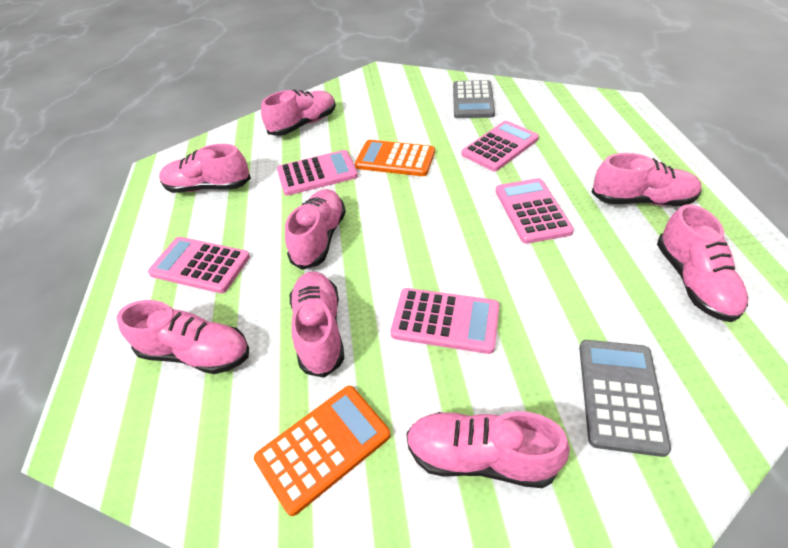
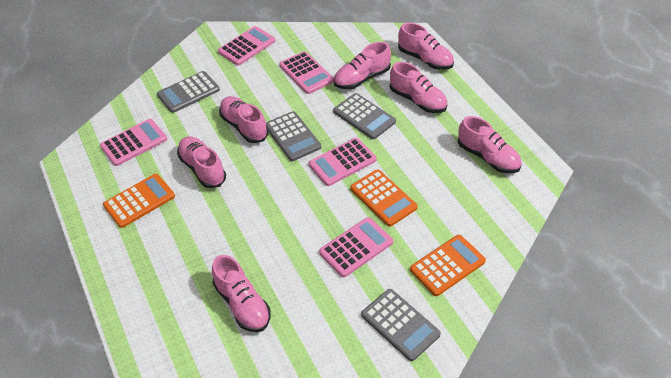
grey calculator: [453,80,495,118] [579,340,671,457] = 2 -> [157,71,220,113] [266,111,321,161] [333,93,396,139] [361,289,441,361] = 4
orange calculator: [254,386,391,516] [355,140,435,176] = 2 -> [103,174,175,228] [350,170,417,227] [410,235,486,296] = 3
pink shoe: [117,300,249,374] [159,144,251,193] [261,90,336,136] [285,189,346,270] [290,272,344,378] [406,411,570,488] [591,153,702,206] [657,204,748,322] = 8 -> [177,136,226,188] [212,255,271,332] [219,96,268,143] [333,42,391,89] [390,62,448,113] [398,23,454,70] [458,116,522,173] = 7

